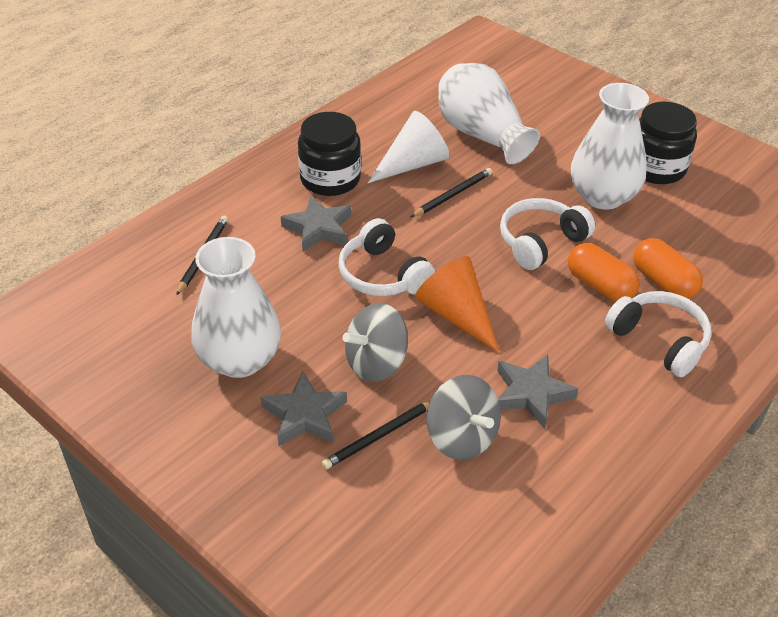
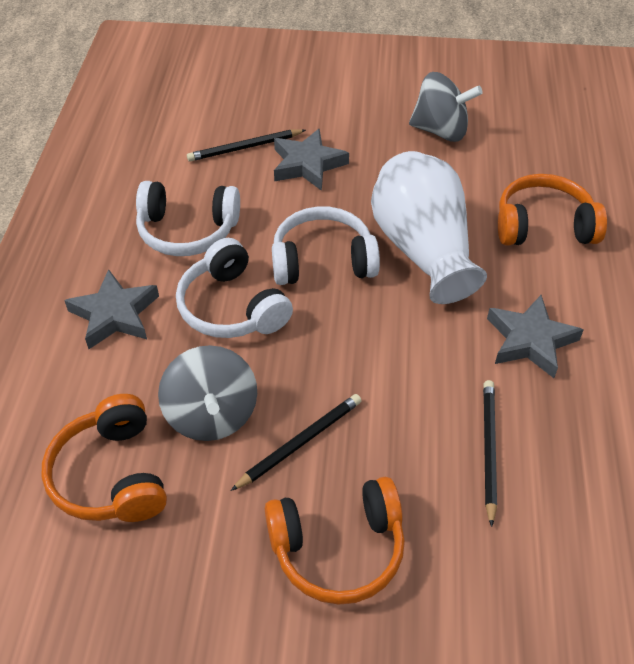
black jar: [298,112,361,196] [639,102,697,184] = 2 -> none = 0
orange capsule: [568,243,640,302] [633,238,703,299] = 2 -> none = 0
orange cone: [415,256,500,353] = 1 -> none = 0
orange headphones: none = 0 -> [42,394,167,522] [265,477,405,605] [498,174,607,246] = 3
white cone: [368,111,450,183] = 1 -> none = 0
white vase: [191,237,281,378] [438,63,540,164] [571,83,649,209] = 3 -> [371,151,487,304] = 1

